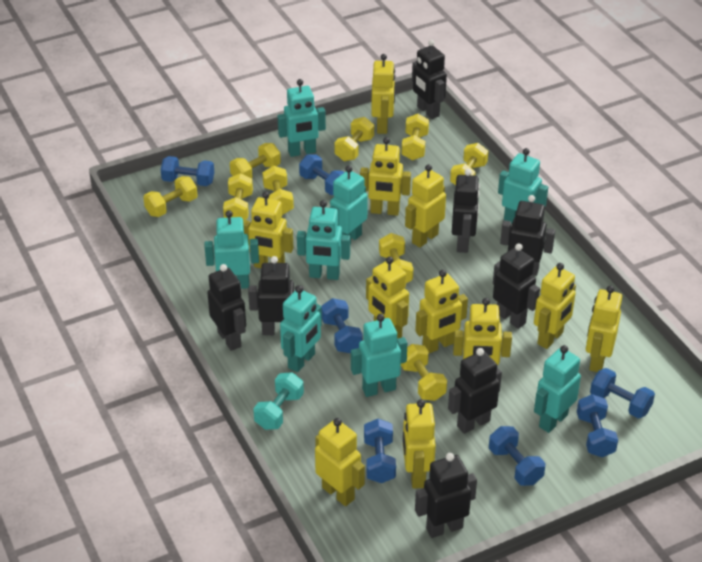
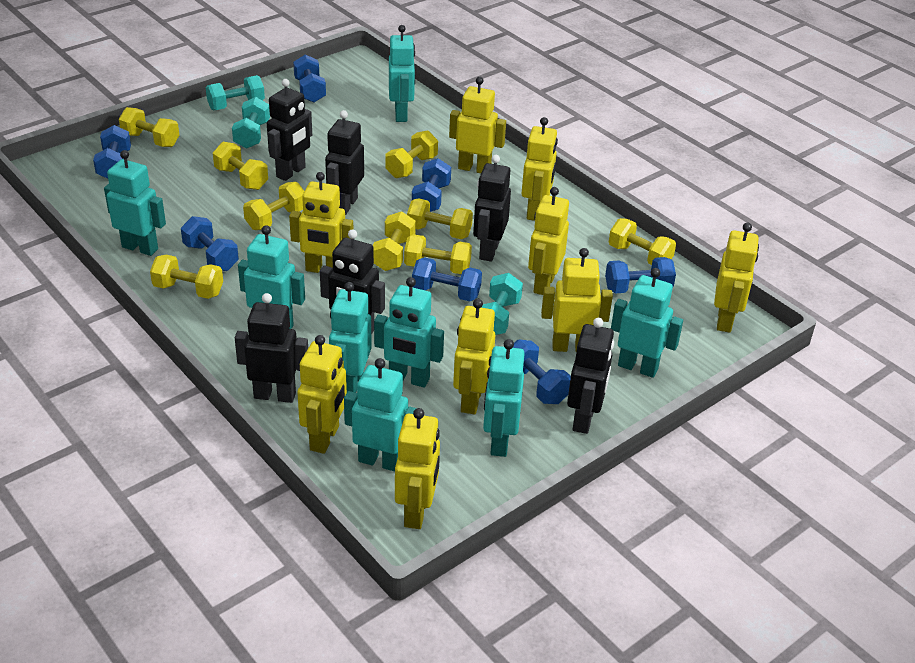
black robot: [207,264,246,351] [248,256,304,335] [412,40,447,119] [415,453,477,538] [448,348,502,434] [452,169,480,253] [493,243,540,329] [500,195,555,276] = 8 -> [235,293,308,403] [267,79,312,181] [320,229,385,334] [325,110,364,215] [473,155,511,262] [567,318,614,434] = 6
turquoise dumbbell: [253,372,304,430] = 1 -> [206,75,265,110] [232,97,270,149] [481,273,523,335] = 3
yellow robot: [243,192,294,268] [315,418,365,506] [360,137,411,216] [366,256,409,339] [371,54,395,134] [403,399,436,489] [405,164,446,248] [415,270,468,353] [453,298,512,365] [534,263,576,349] [586,285,622,372] = 11 -> [289,172,353,273] [297,335,347,454] [395,408,440,529] [449,77,506,173] [453,299,495,414] [522,117,558,221] [528,187,569,295] [541,248,613,352] [714,223,759,333] = 9

